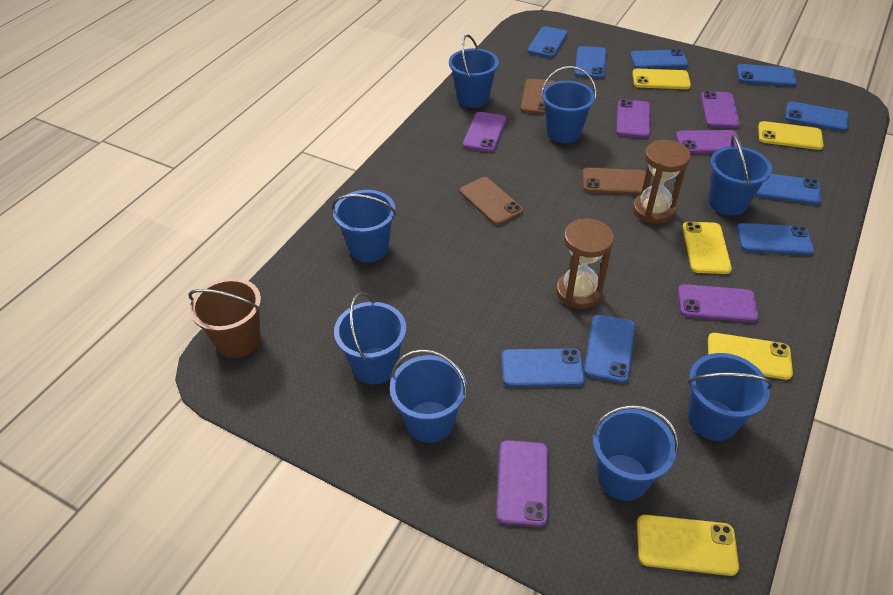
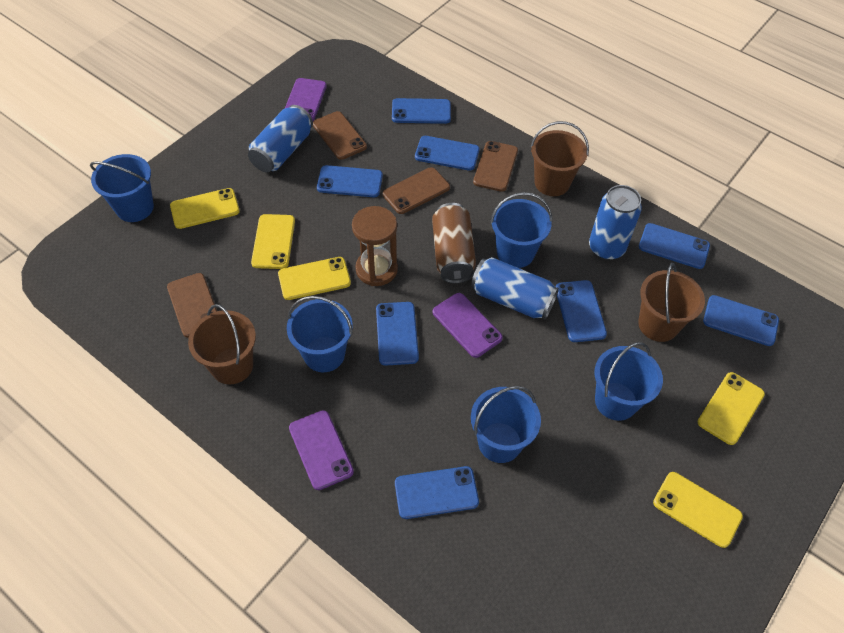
blue bucket: [332,190,397,262] [334,292,406,384] [390,349,467,443] [449,35,499,108] [541,66,596,143] [591,405,679,501] [688,353,773,441] [709,135,772,216] = 8 -> [90,154,154,222] [287,296,353,372] [471,386,541,463] [490,192,552,268] [595,342,663,421] = 5
blue can: none = 0 -> [248,105,313,173] [471,257,559,319] [589,185,642,260] = 3
blue phone: [501,348,585,387] [527,26,568,58] [575,46,607,79] [584,315,635,383] [630,49,688,69] [737,64,797,87] [737,223,814,255] [755,174,822,205] [785,101,849,131] = 9 -> [317,165,383,197] [376,302,419,366] [392,98,451,124] [395,466,479,519] [415,136,480,171] [556,280,607,342] [639,223,710,269] [703,295,779,346] = 8
brown bucket: [188,278,261,358] = 1 -> [188,304,256,385] [530,121,589,196] [638,263,705,342] = 3
brown can: none = 0 -> [432,203,476,284] = 1
brown hourglass: [556,218,614,309] [633,140,691,224] = 2 -> [352,206,398,286] = 1
brown phone: [460,177,523,225] [520,79,555,114] [583,168,646,195] = 3 -> [167,273,217,338] [313,111,367,160] [383,167,450,214] [473,141,518,192] = 4
purple phone: [463,112,507,152] [496,440,548,527] [616,99,650,138] [676,130,742,153] [678,284,759,322] [701,91,740,128] = 6 -> [285,78,327,121] [289,410,354,490] [433,293,503,358] = 3

